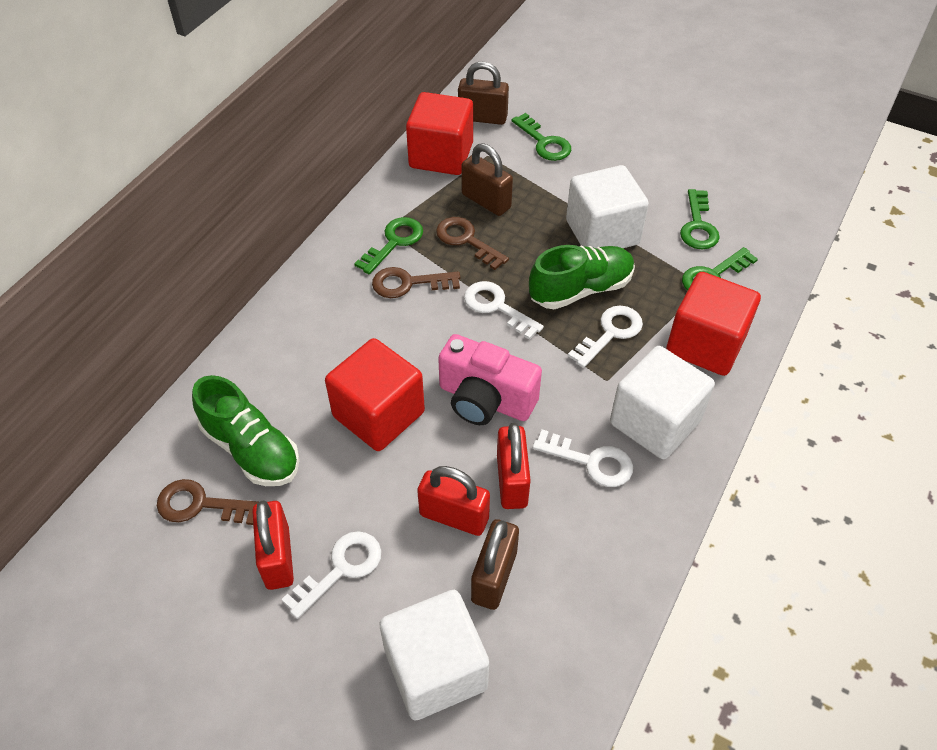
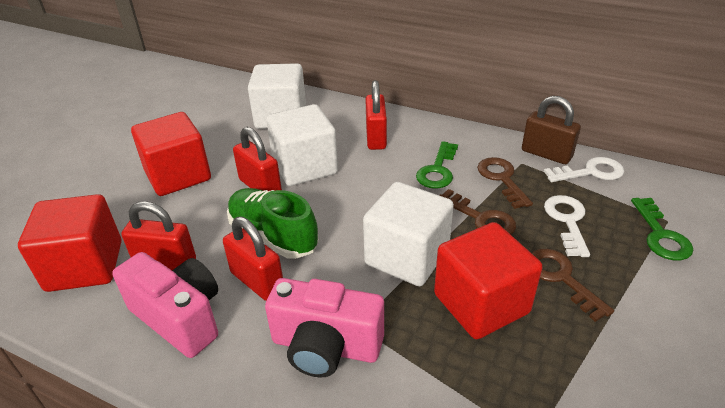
brown padlock: [458,62,509,125] [461,143,513,216] [471,519,519,610] = 3 -> [522,96,581,164] = 1
green key: [354,217,423,274] [512,113,571,161] [680,189,720,249] [682,247,758,291] = 4 -> [416,141,458,189] [631,198,693,261] = 2
green shoe: [192,375,300,486] [529,245,635,309] = 2 -> [227,188,319,259] = 1
pink camera: [438,334,542,425] = 1 -> [112,252,218,358] [265,278,384,377] = 2
red padlock: [252,500,294,590] [417,466,490,536] [497,423,531,509] = 3 -> [121,201,196,270] [223,217,283,301] [233,127,282,191] [366,80,387,150] = 4
white key: [281,531,381,619] [464,281,544,340] [533,429,633,487] [568,306,643,368] = 4 -> [544,157,624,182] [544,195,590,257] = 2

